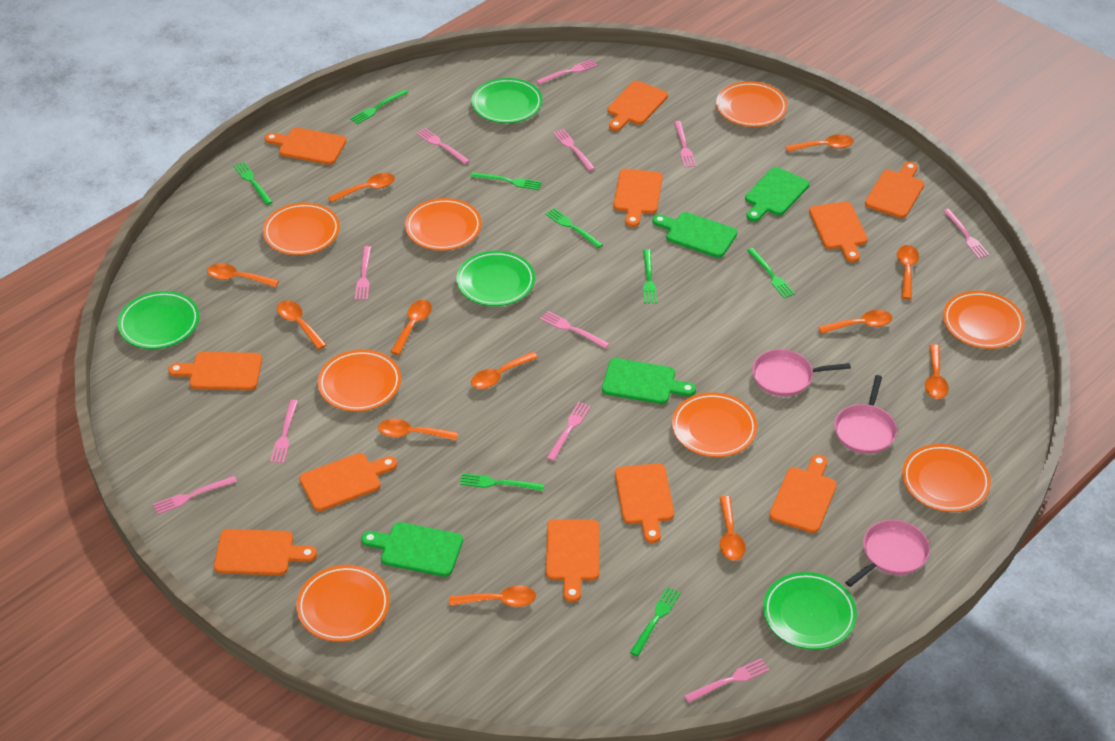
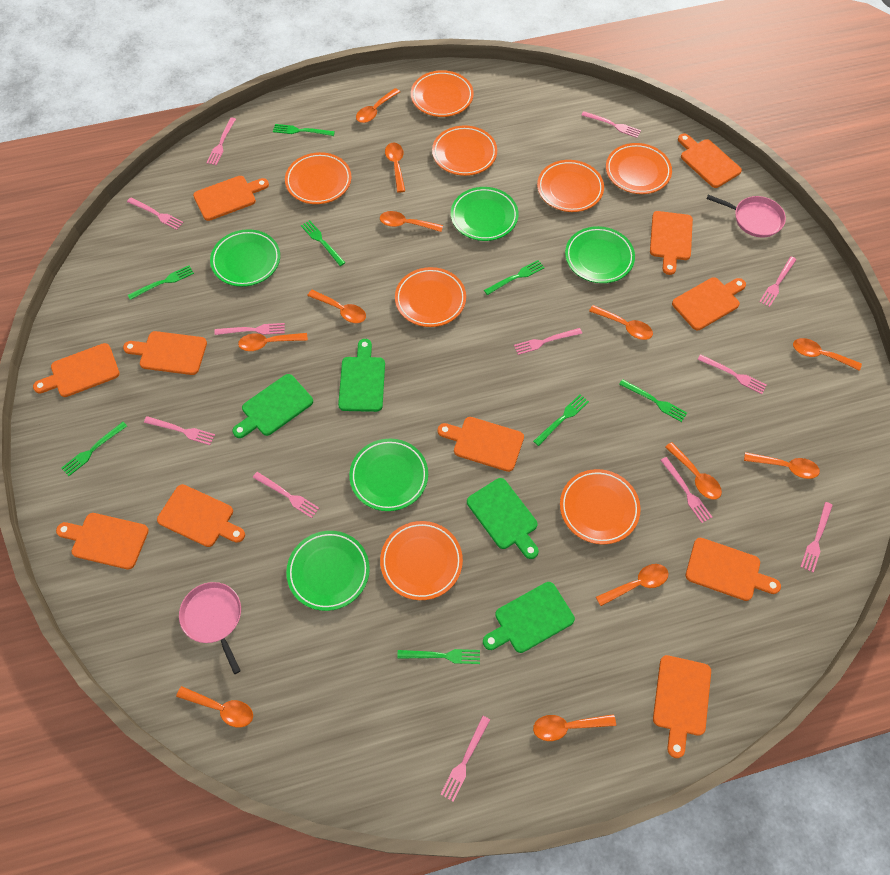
green plate: [118,291,199,349] [456,251,535,306] [472,78,542,123] [763,572,857,650] = 4 -> [210,229,280,287] [286,531,370,611] [349,439,428,511] [451,187,519,241] [565,226,635,283] = 5
pink fork: [153,476,237,514] [270,400,298,463] [355,246,371,300] [416,128,470,164] [536,59,598,84] [540,311,609,349] [547,402,591,461] [553,129,595,171] [674,121,696,168] [684,658,769,703] [943,209,990,259] = 11 -> [127,197,184,230] [144,416,215,445] [207,118,236,165] [215,323,285,335] [253,472,319,518] [440,716,490,802] [514,328,582,355] [581,111,641,138] [660,457,712,523] [697,354,767,394] [759,256,797,307] [800,502,833,572] = 12
pink pan: [752,349,851,396] [834,375,897,454] [845,520,930,587] = 3 -> [179,582,241,674] [706,195,786,237] = 2

